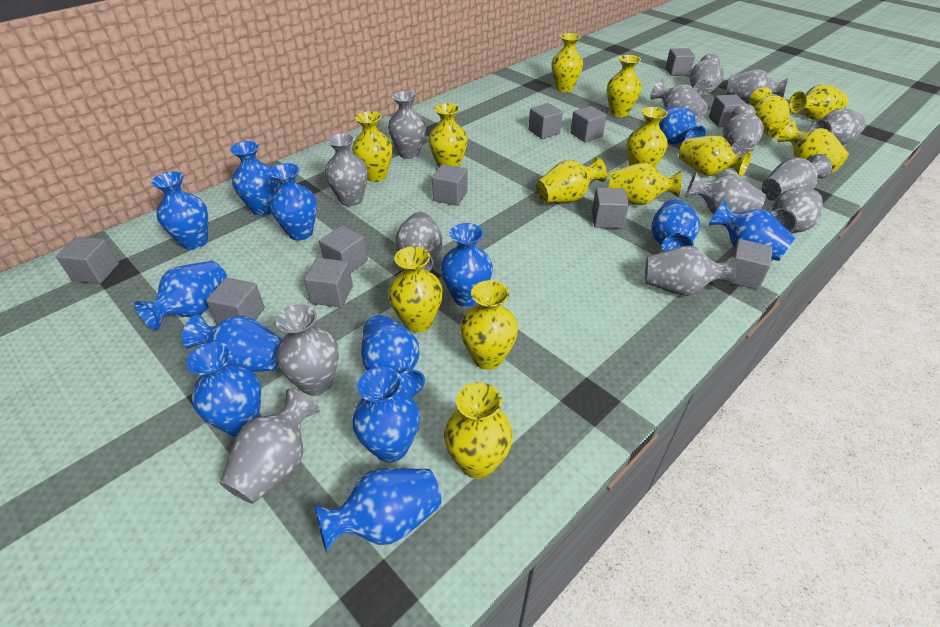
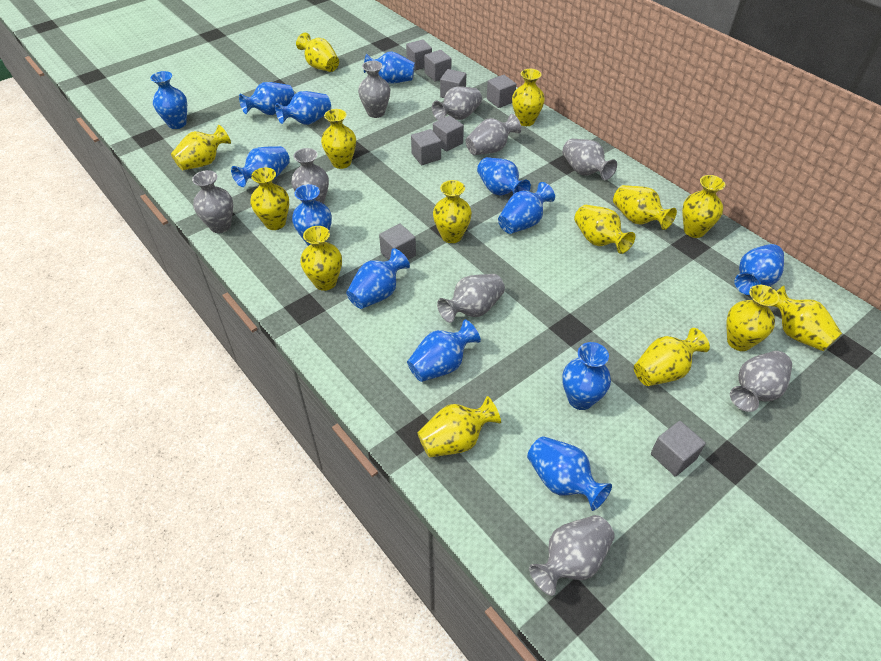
grey cube: [56,237,119,284] [206,278,265,325] [304,258,353,308] [319,225,368,273] [432,164,467,206] [528,103,563,139] [570,106,607,142] [592,188,629,229] [665,48,695,76] [709,95,746,127] [731,239,773,290] = 11 -> [379,224,416,260] [406,40,432,70] [411,129,441,165] [424,50,451,82] [433,115,464,152] [440,69,466,98] [487,75,516,108] [651,421,706,477] = 8
grey vase: [220,389,320,504] [276,304,339,396] [325,133,368,206] [388,91,426,159] [395,212,443,272] [645,246,736,296] [650,79,708,123] [685,172,766,214] [690,54,724,96] [723,104,764,155] [726,69,788,104] [762,154,832,201] [770,188,823,233] [809,108,866,145] = 14 -> [192,170,233,233] [291,148,329,204] [358,61,390,118] [432,86,482,120] [437,274,505,323] [466,114,521,155] [529,515,615,596] [562,139,617,180] [730,351,792,412] = 9

